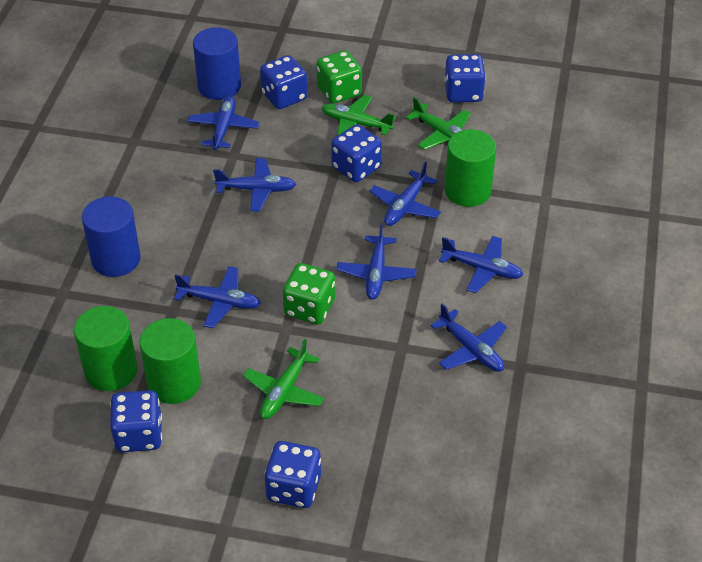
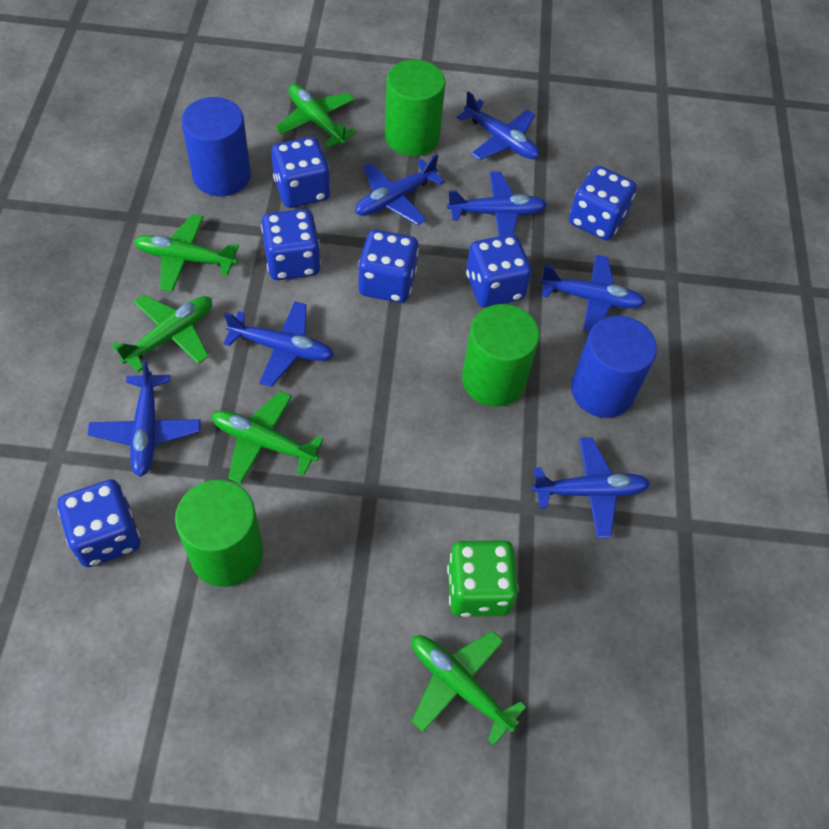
blue dice: [110,390,162,452] [260,55,307,109] [264,441,321,508] [331,124,382,182] [444,54,486,102] = 5 -> [58,479,140,567] [261,209,321,280] [271,137,330,208] [358,230,419,303] [466,234,532,307] [569,166,637,240] = 6
green dice: [283,263,335,325] [316,50,362,103] = 2 -> [447,540,518,617] = 1
green plane: [243,339,324,419] [321,95,396,136] [406,97,471,150] = 3 -> [112,294,212,372] [134,214,239,292] [211,391,324,484] [275,84,357,148] [411,631,526,745] = 5

